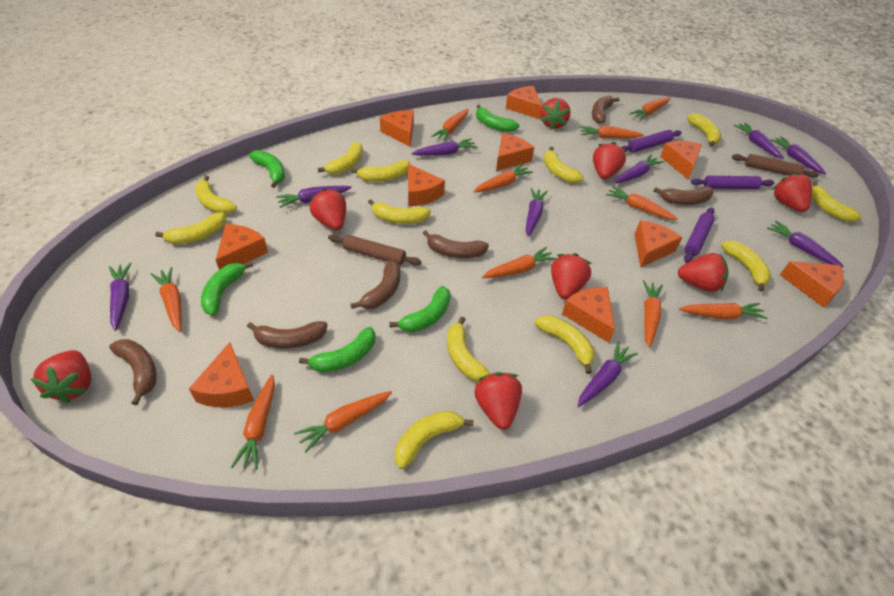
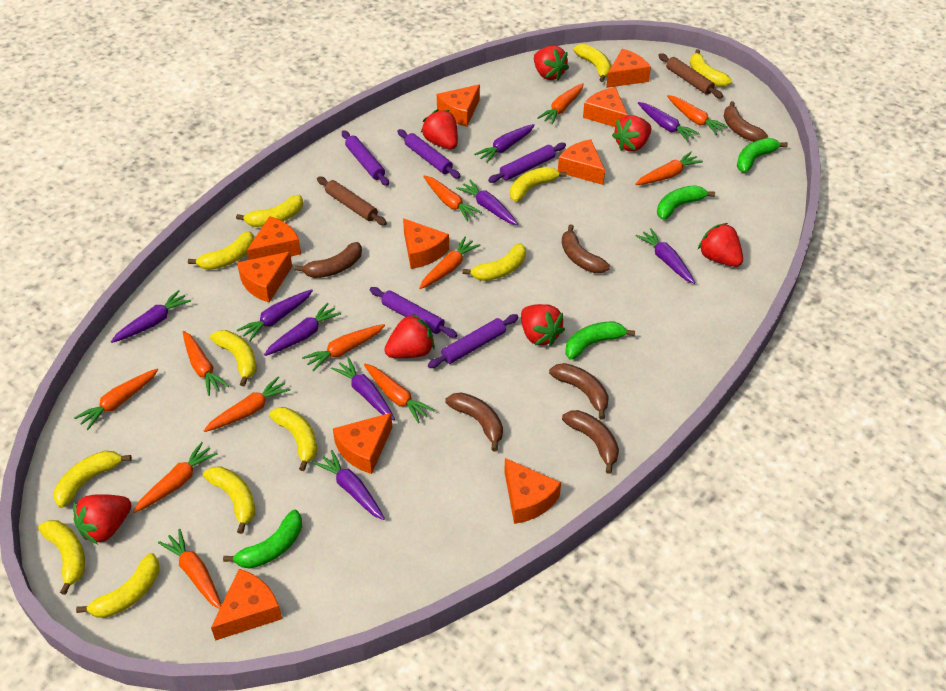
green banana: [201,261,253,315] [249,150,285,188] [299,327,375,373] [389,286,451,332] [476,105,520,132] = 5 -> [223,510,302,569] [565,321,635,360] [657,185,715,220] [737,138,788,173] = 4
orange carrot: [151,267,182,332] [231,374,275,470] [294,391,392,452] [431,109,469,142] [473,164,533,192] [482,247,557,278] [580,126,644,138] [606,186,678,220] [629,97,671,120] [643,280,663,347] [679,303,767,319] = 11 -> [74,369,158,430] [133,442,218,513] [158,529,221,609] [183,331,229,396] [203,377,291,432] [302,324,385,371] [364,364,435,423] [419,237,481,289] [423,175,482,221] [537,83,584,124] [635,152,703,185] [667,95,728,135] = 12
purple rolling pin: [621,130,682,153] [684,207,715,263] [691,176,774,189] = 3 -> [342,130,389,186] [370,287,457,338] [398,129,461,179] [428,314,519,368] [488,143,566,183] = 5
red strawberry: [31,350,91,403] [309,188,346,231] [474,372,522,430] [540,98,570,130] [551,253,591,299] [593,142,626,179] [678,253,729,292] [772,172,812,212] = 8 -> [73,494,131,545] [384,314,435,358] [421,109,458,150] [521,304,565,346] [534,46,569,80] [612,115,651,152] [698,223,743,267] = 7

